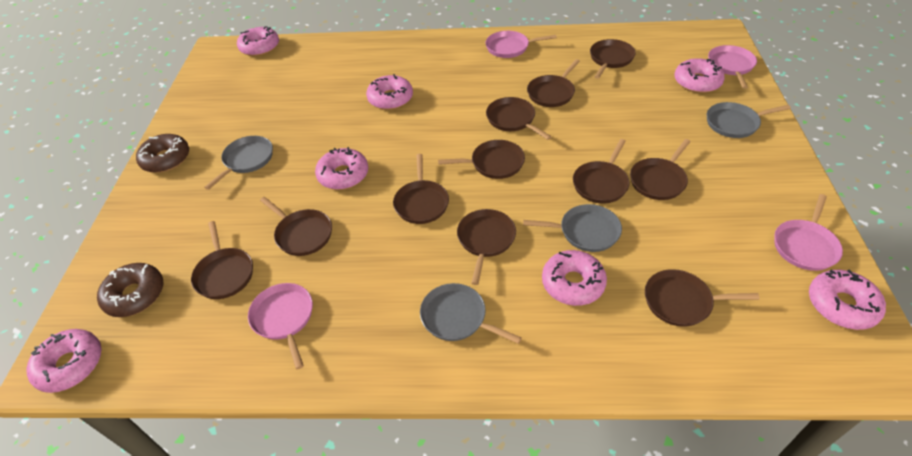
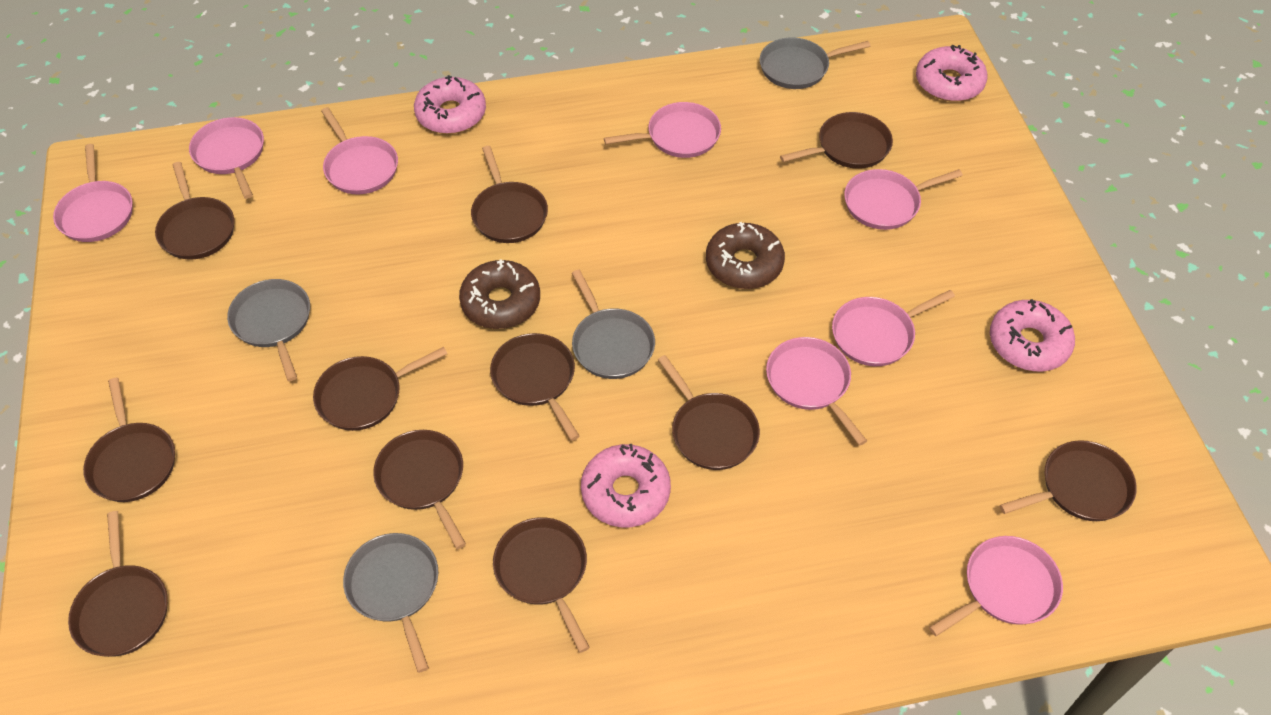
pink donut: [26,329,102,393] [237,26,279,56] [315,147,368,190] [366,74,413,110] [542,250,607,306] [674,58,725,93] [809,270,886,330] = 7 -> [414,75,486,134] [581,444,671,527] [916,45,988,102] [990,299,1075,371] = 4
pink pan: [248,283,313,369] [486,31,557,58] [708,45,757,89] [774,194,843,271] = 4 -> [53,144,133,242] [189,117,264,199] [321,107,398,194] [604,102,721,158] [766,337,867,445] [832,290,955,366] [844,169,963,230] [929,536,1063,636] = 8

